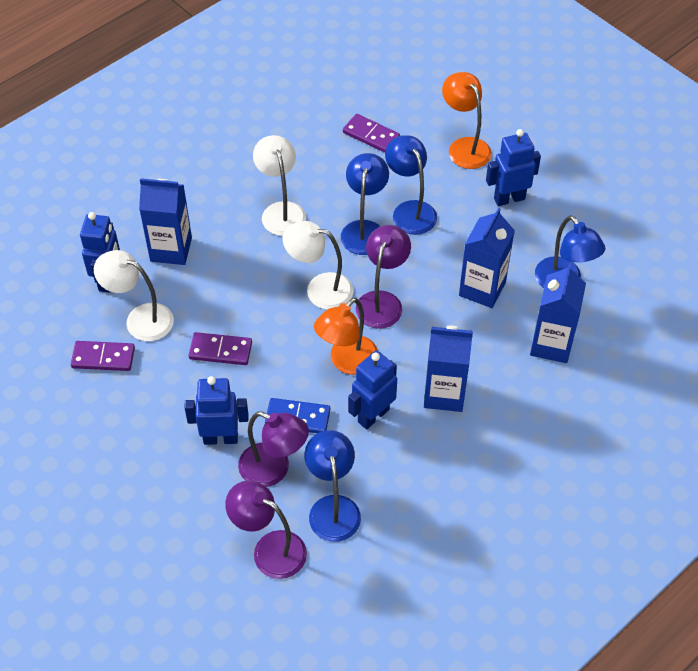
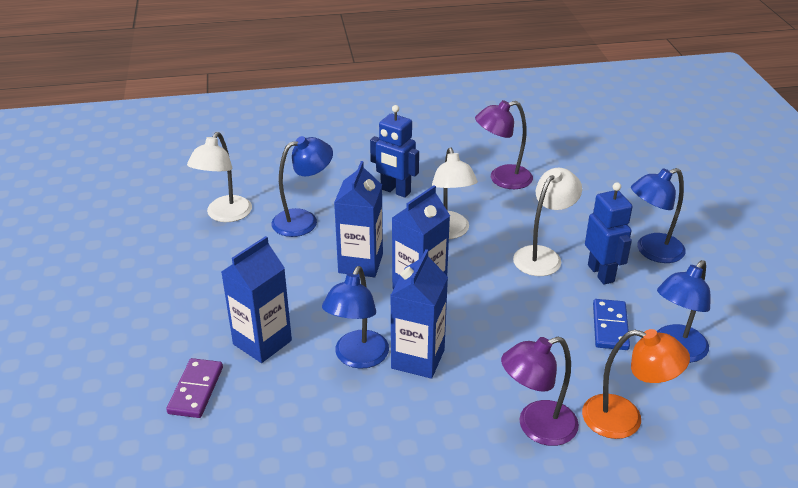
blue robot: [80,212,120,293] [184,376,249,445] [348,351,397,429] [486,129,541,206] = 4 -> [370,105,419,198] [585,182,633,285] = 2
orange lamp: [314,298,378,375] [442,72,491,169] = 2 -> [582,329,690,439] = 1
purple domino: [71,341,135,371] [189,332,252,365] [343,114,400,153] = 3 -> [166,358,223,418] = 1
purple lamp: [225,481,307,579] [238,412,309,487] [356,225,411,329] = 3 -> [475,100,533,189] [501,337,579,446] = 2

